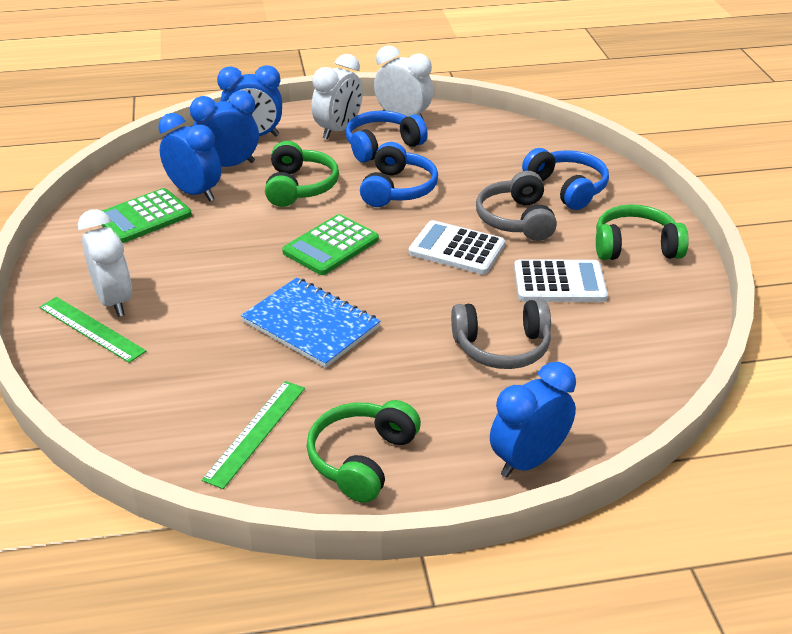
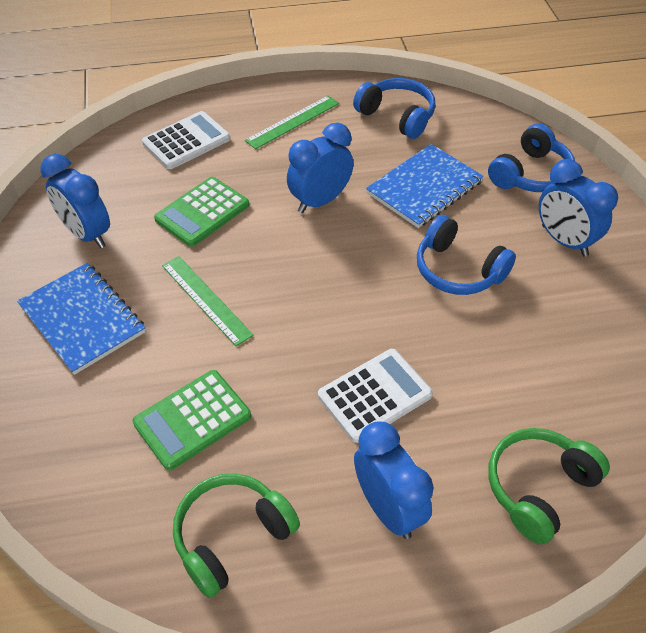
blue notebook: [241,277,380,368] = 1 -> [17,263,145,375] [366,144,484,228] = 2
green headphones: [265,141,339,207] [306,400,421,503] [596,204,689,260] = 3 -> [173,473,300,598] [488,428,610,544] = 2
grey headphones: [451,299,551,369] [476,171,557,241] = 2 -> none = 0
white clock: [78,209,132,317] [312,54,363,140] [374,45,433,120] = 3 -> none = 0

